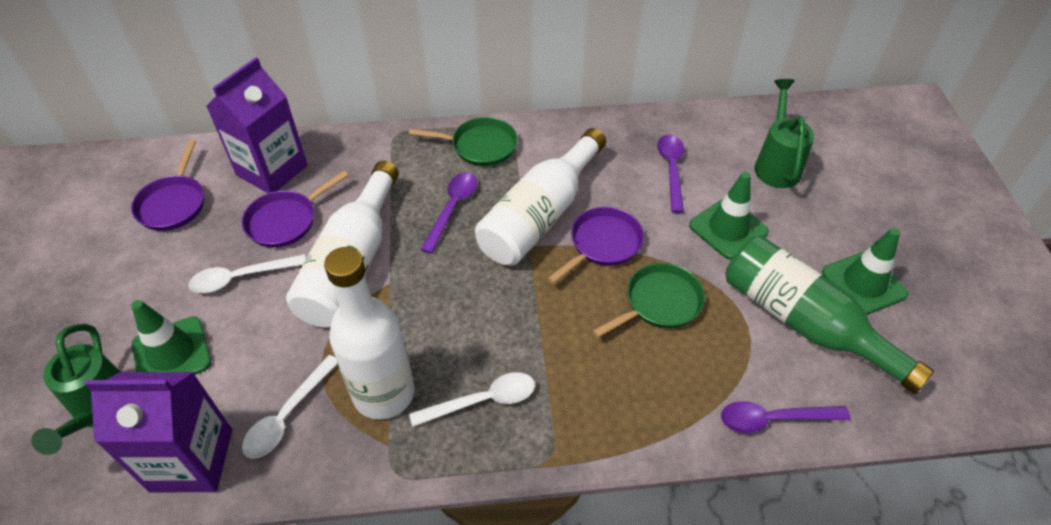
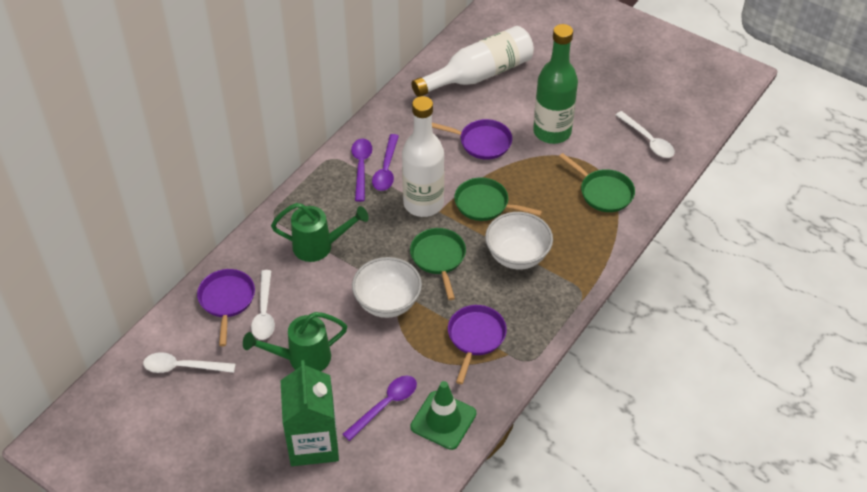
green carton: none = 0 -> [280,360,339,466] = 1
green pan: [409,117,518,166] [593,263,705,338] = 2 -> [410,228,466,300] [454,177,542,221] [559,153,635,212] = 3
green traffic cone: [131,300,211,375] [689,172,769,259] [822,228,908,315] = 3 -> [410,381,476,450] = 1
purple carton: [85,372,232,492] [206,57,308,193] = 2 -> none = 0
white bottle: [286,161,399,327] [324,247,415,420] [475,128,606,266] = 3 -> [402,96,444,217] [411,26,534,97] = 2
white bowl: none = 0 -> [352,257,422,318] [485,212,553,270] = 2

